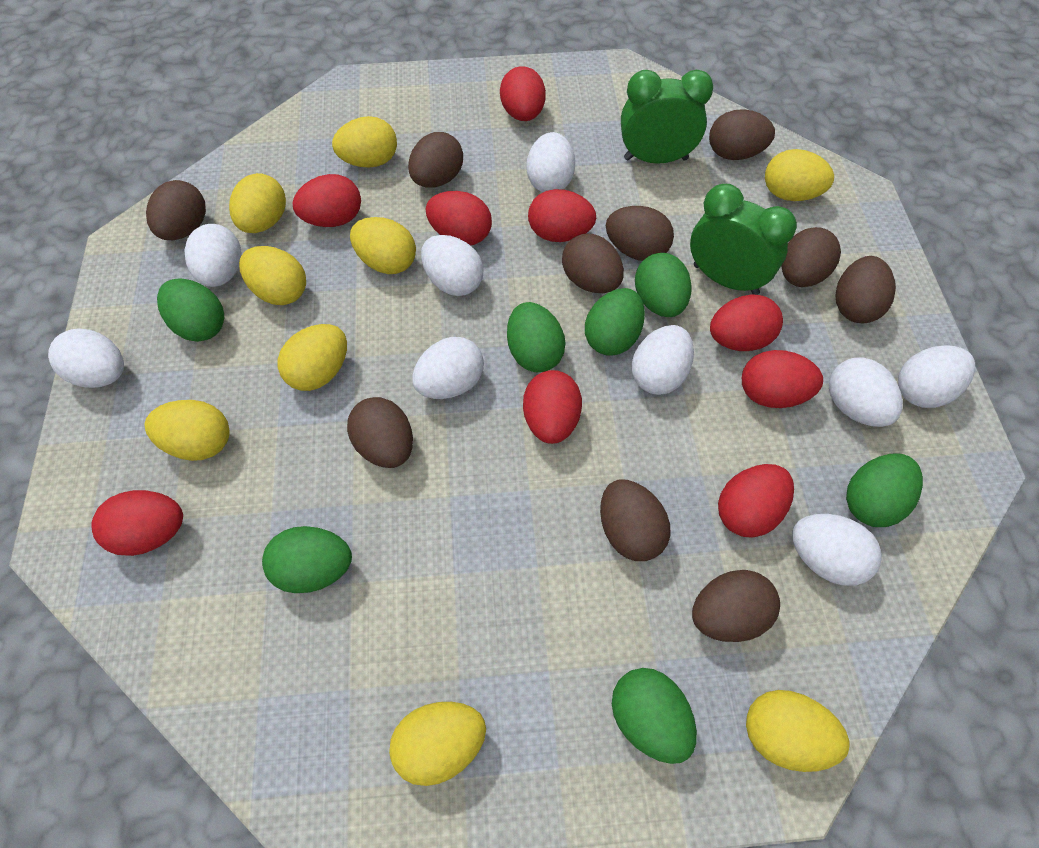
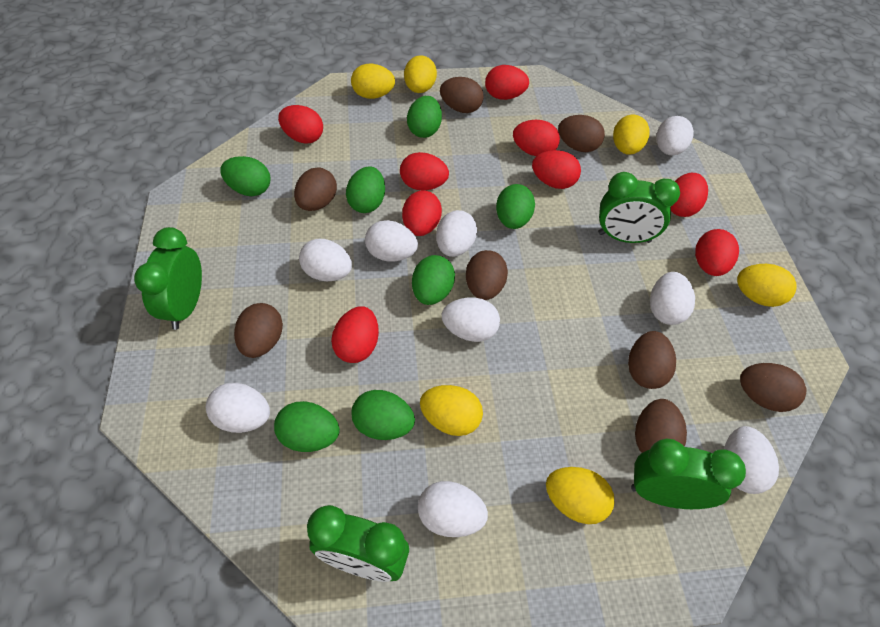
brown egg: [146,180,206,240] [347,397,413,468] [408,132,463,187] [562,233,624,293] [600,480,670,561] [606,206,674,261] [692,570,780,642] [709,109,775,160] [781,227,841,287] [836,256,896,323] = 10 -> [234,303,283,358] [294,167,337,211] [440,77,484,113] [466,250,508,300] [558,115,605,152] [628,331,676,389] [635,399,687,453] [740,363,807,412] = 8
green clock: [621,70,713,164] [690,184,797,295] = 2 -> [134,227,202,330] [307,505,409,582] [598,172,680,243] [631,438,746,509] = 4
yellow egg: [145,400,230,461] [229,173,286,233] [239,246,306,305] [278,324,347,391] [332,116,397,168] [350,217,416,274] [389,702,486,786] [746,690,850,772] [765,149,834,201] = 9 -> [351,64,395,99] [404,56,437,93] [420,385,483,436] [546,467,614,524] [613,114,649,155] [737,264,797,307] = 6

